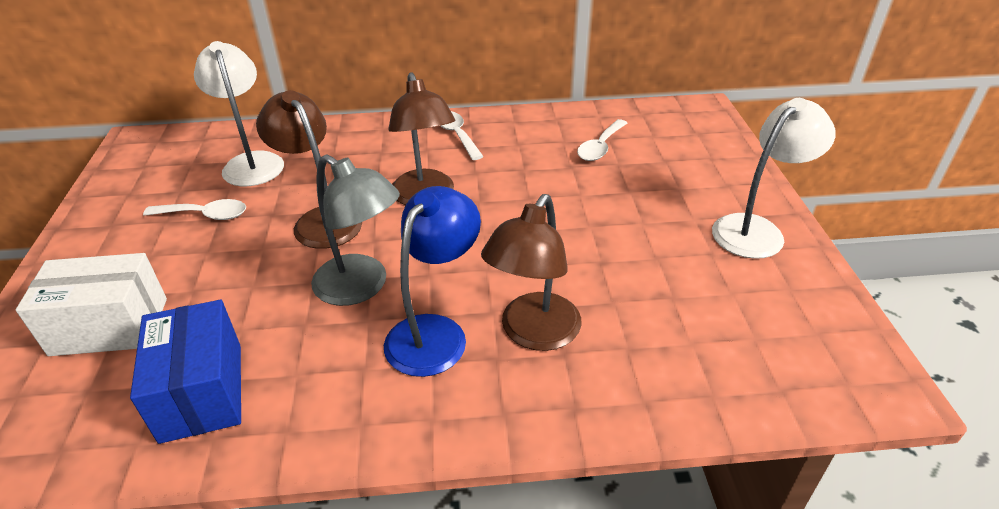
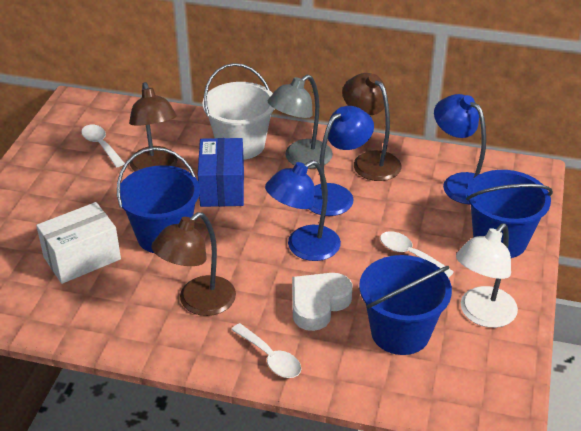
blue bucket: none = 0 -> [117,147,200,253] [359,255,452,355] [466,170,553,258] = 3
blue lamp: [384,186,481,377] = 1 -> [265,160,341,261] [309,106,374,216] [434,94,486,204] = 3
white bucket: none = 0 -> [203,63,275,160] = 1
white heart: none = 0 -> [292,273,353,331] = 1
white lamp: [194,41,284,186] [712,98,836,259] = 2 -> [456,223,518,328] = 1

